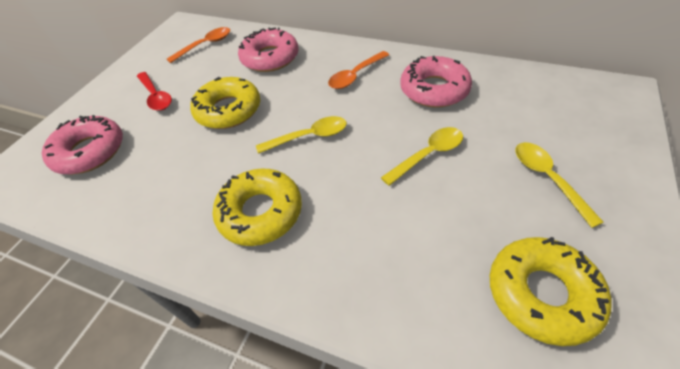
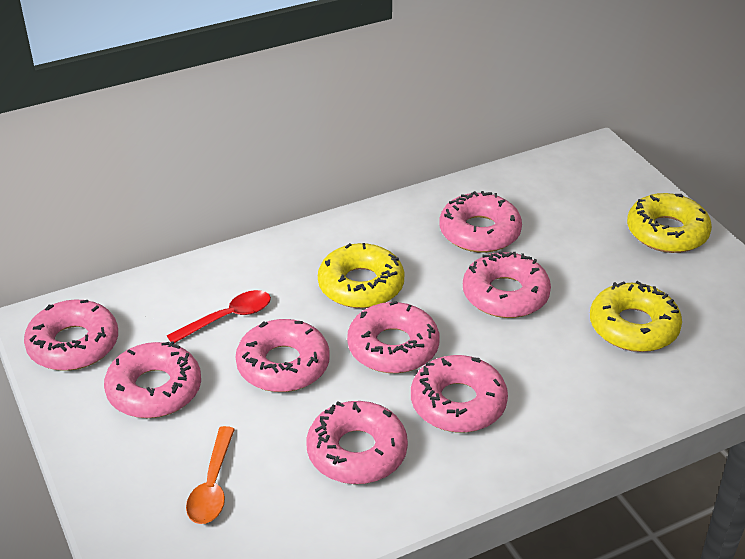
orange spoon: [167,27,230,63] [328,51,389,89] = 2 -> [186,426,235,524] = 1
pink donut: [42,115,123,175] [238,27,298,72] [400,56,472,108] = 3 -> [24,300,118,371] [104,341,201,418] [236,319,330,392] [307,401,408,484] [347,301,440,373] [411,355,508,433] [439,191,522,253] [463,251,551,318] = 8
yellow spoon: [256,116,347,154] [381,127,463,186] [515,142,604,228] = 3 -> none = 0

